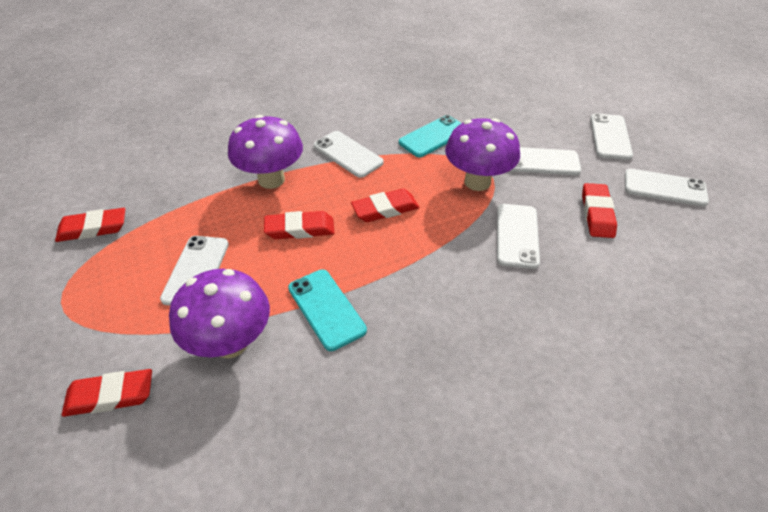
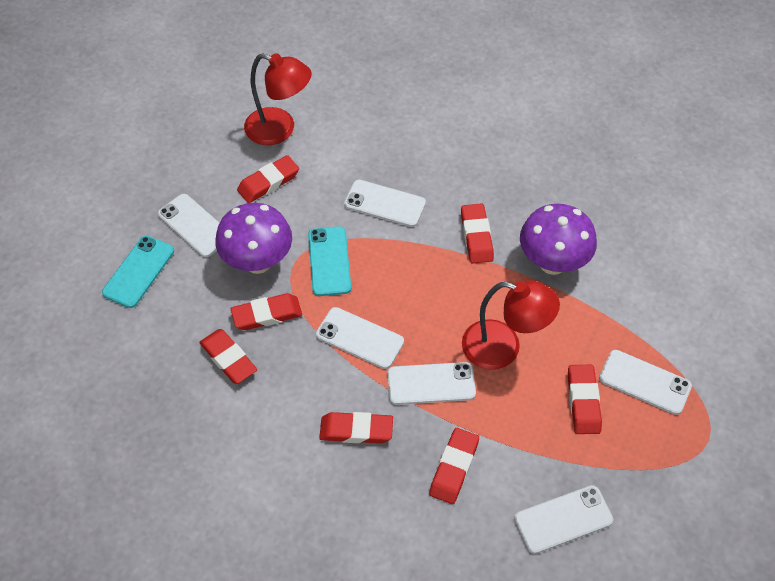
purple mushroom: [169,269,270,358] [228,115,303,189] [445,118,520,191] = 3 -> [215,203,292,274] [520,204,597,275] = 2
red eraser: [55,208,125,242] [62,369,152,417] [264,211,334,239] [351,188,420,222] [582,183,617,238] = 5 -> [199,329,257,384] [231,293,302,330] [237,155,299,203] [319,412,393,443] [429,428,479,504] [461,203,494,263] [568,365,602,434] = 7
red lamp: none = 0 -> [244,53,312,145] [462,280,560,370] = 2

